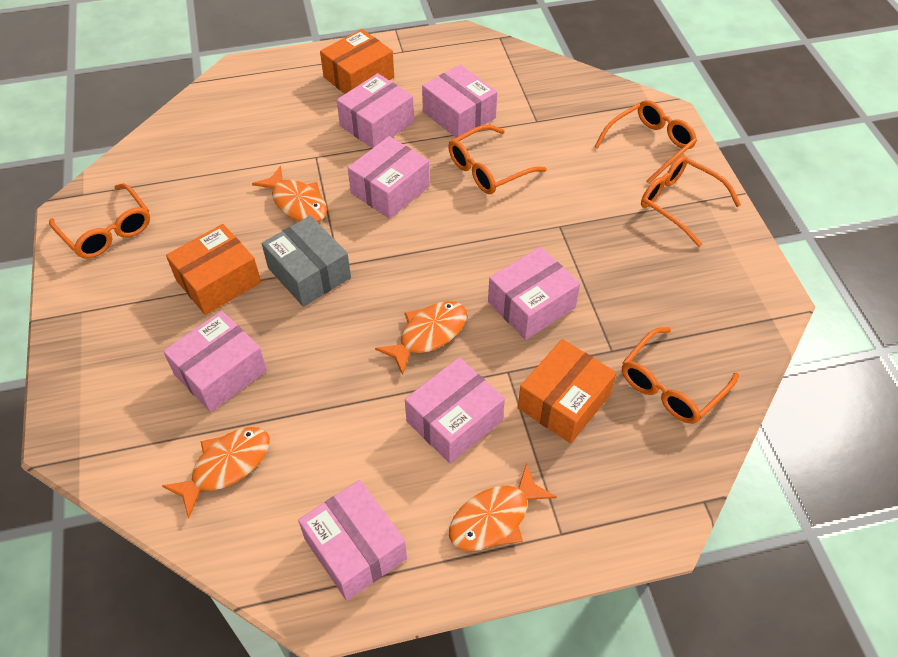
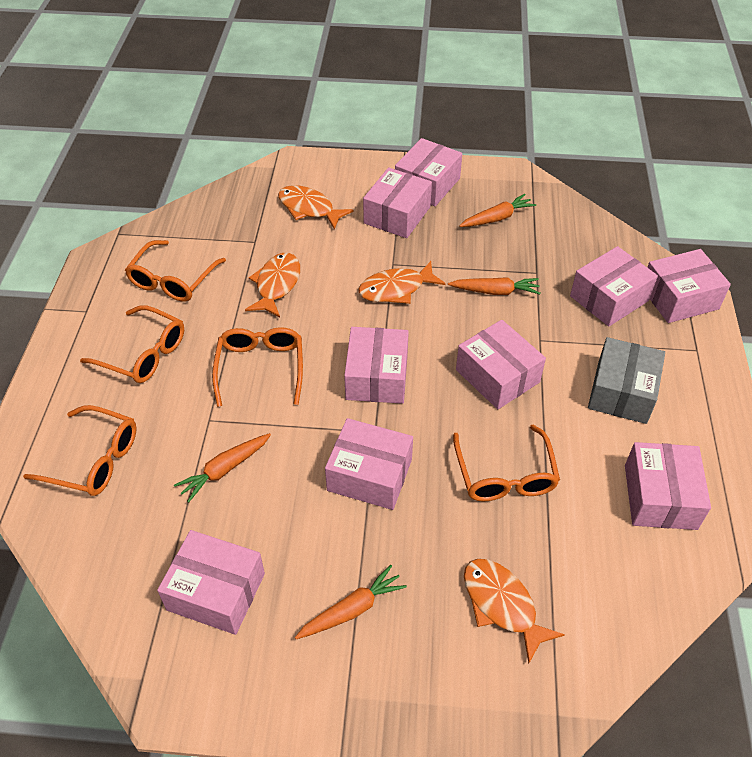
orange box: [166,224,261,315] [320,29,394,94] [518,339,617,444] = 3 -> none = 0
orange carrot: none = 0 -> [174,433,271,503] [295,565,407,639] [448,277,540,295] [459,194,536,227] = 4
pink box: [163,311,267,412] [298,480,407,601] [337,73,414,148] [348,136,430,219] [405,357,505,464] [422,65,497,138] [488,247,580,340] = 7 -> [157,530,265,635] [325,418,413,510] [344,327,409,404] [363,167,432,238] [395,138,462,206] [456,320,546,409] [570,246,658,327] [625,442,711,530] [647,249,731,323] = 9

